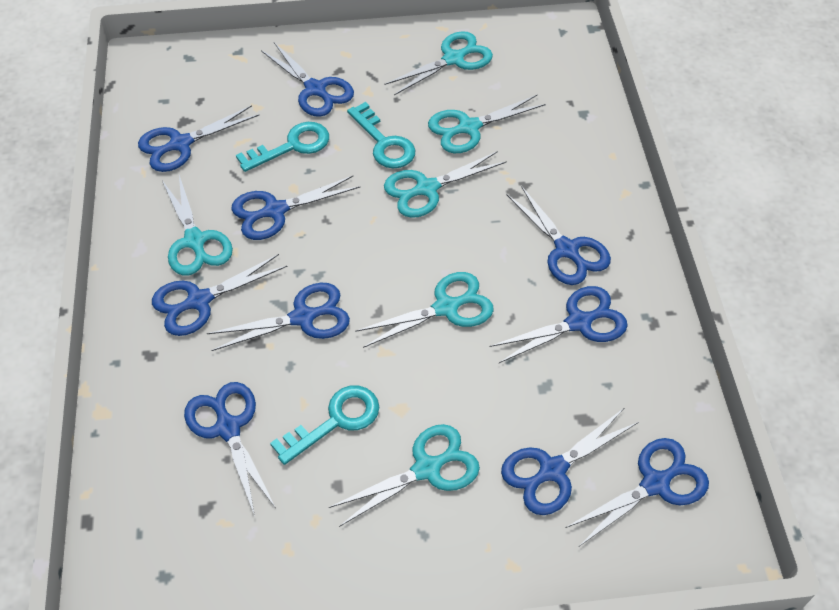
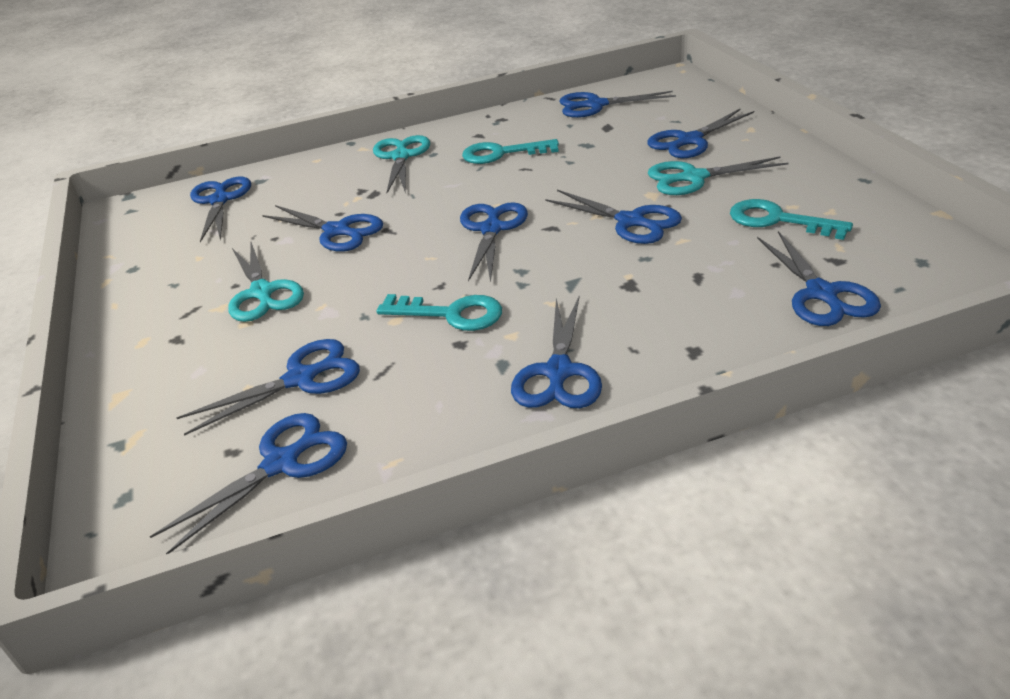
turquoise scissors: [162,175,233,276] [329,424,480,527] [355,272,494,348] [384,31,493,95] [384,151,507,218] [428,95,546,153] = 6 -> [228,242,304,322] [373,135,430,194] [648,156,789,195] = 3

